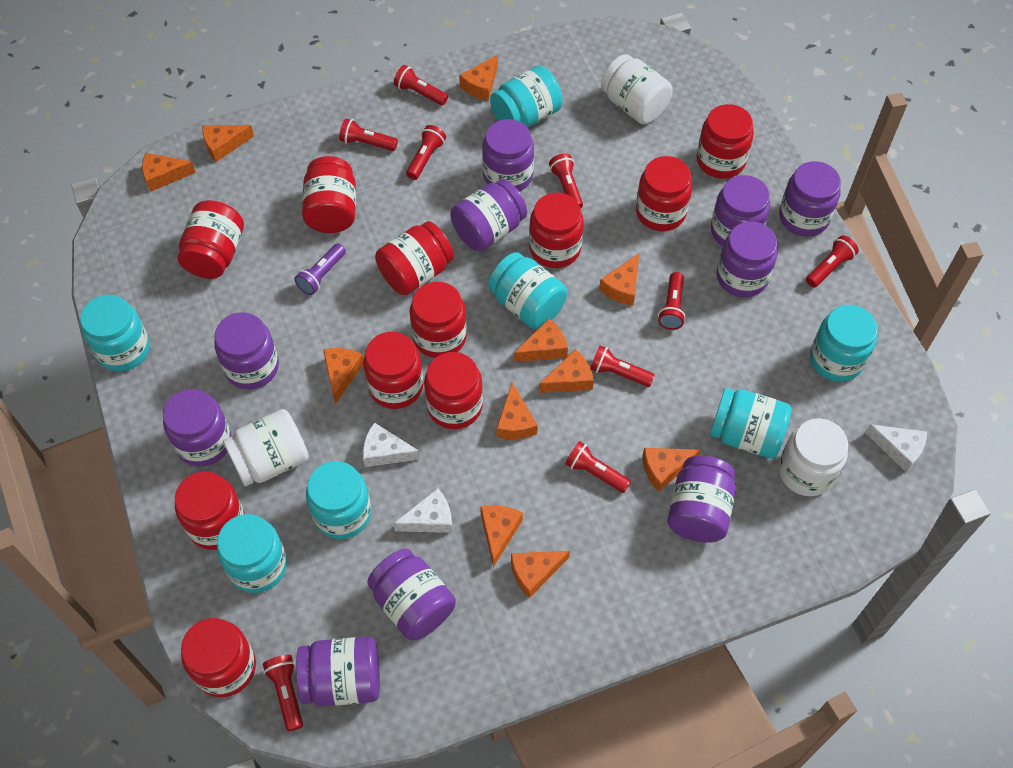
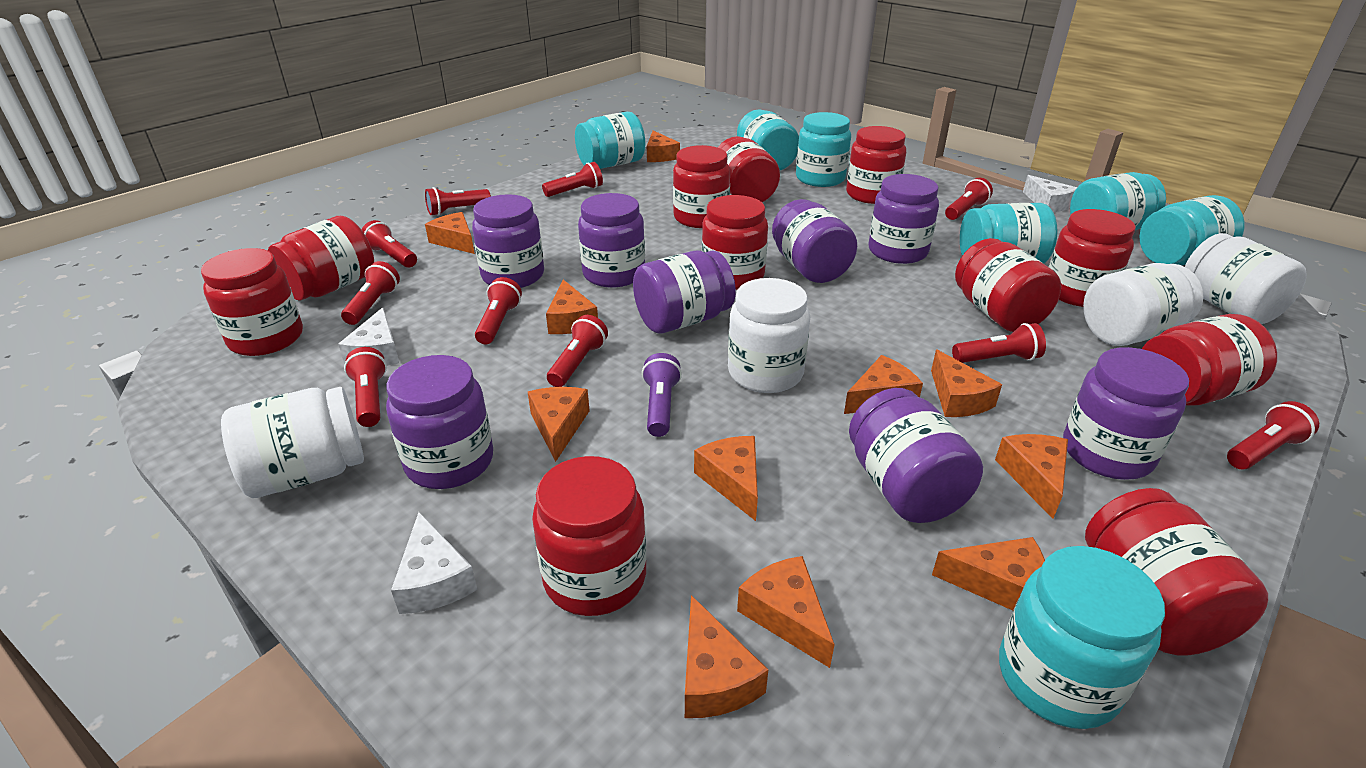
purple jar: [163,389,232,467] [214,312,279,389] [296,636,380,706] [367,548,456,640] [450,179,527,251] [482,119,534,191] [667,456,736,543] [711,175,770,246] [717,221,778,297] [779,161,841,236] = 10 -> [386,355,493,489] [472,194,544,288] [578,193,645,287] [633,250,736,334] [772,199,857,283] [849,388,983,523] [868,174,939,264] [1063,347,1189,480] = 8
red flashlight: [263,655,303,732] [339,118,398,151] [394,65,448,105] [406,125,446,180] [549,153,583,208] [565,441,631,493] [590,345,655,387] [658,272,686,330] [806,235,859,287] = 9 -> [341,261,400,325] [344,347,387,427] [361,220,417,268] [425,187,491,216] [475,277,522,344] [542,162,603,197] [547,315,608,387] [945,178,993,220] [952,323,1046,363] [1227,401,1319,469] = 10
white jar: [223,409,309,486] [601,54,673,124] [779,418,848,496] = 3 -> [221,387,364,498] [728,278,810,393] [1083,263,1203,346] [1185,233,1307,324] = 4

